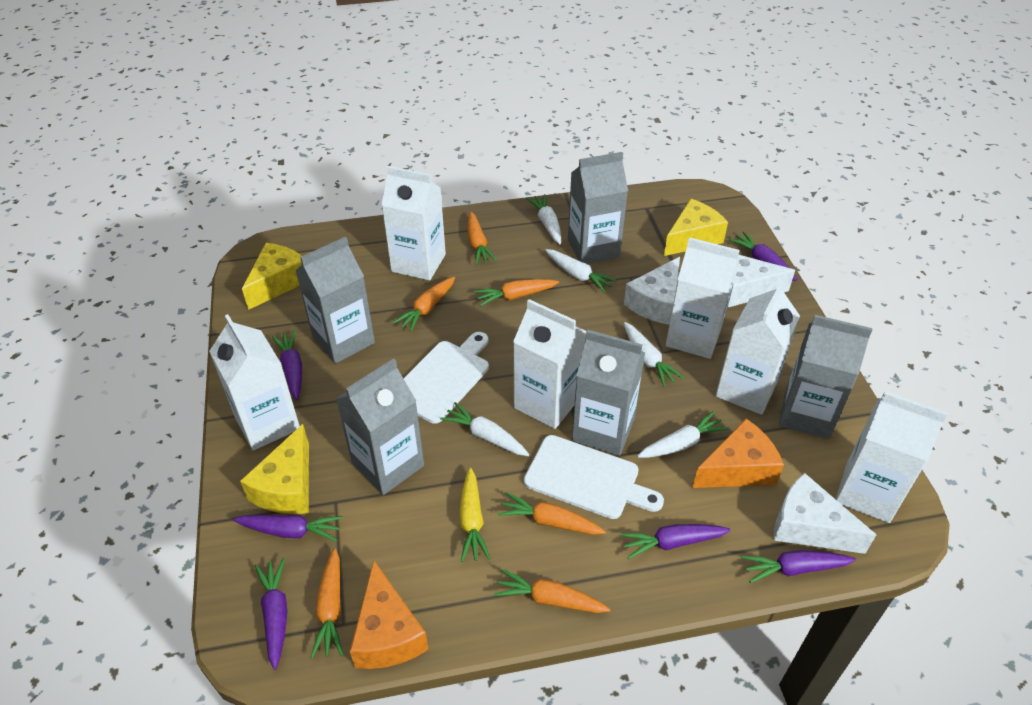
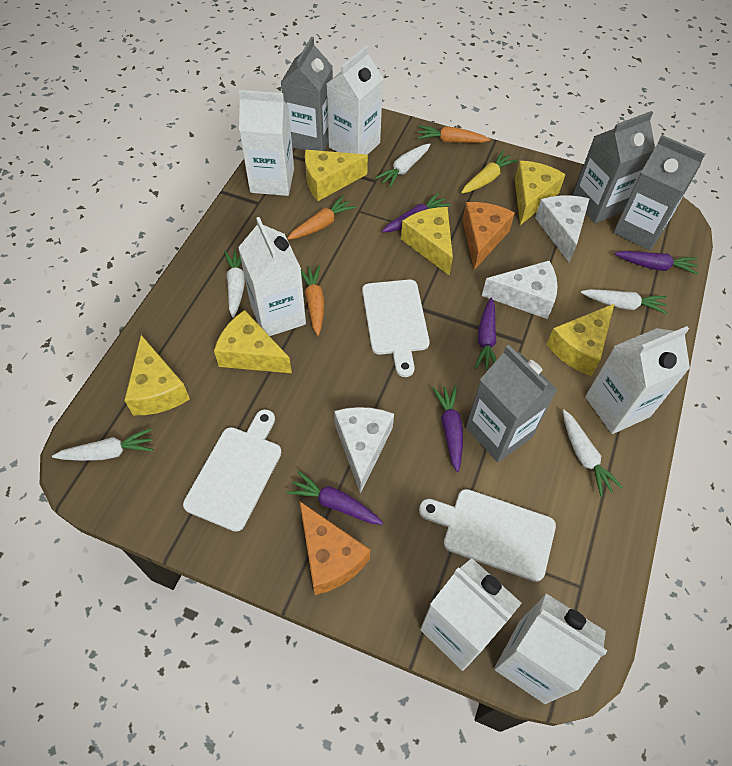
grey carton: [295,237,375,363] [336,358,424,495] [568,152,628,264] [572,330,645,456] [779,315,873,439] = 5 -> [280,37,333,151] [466,345,557,462] [572,111,655,223] [613,135,705,250] = 4
orange carrot: [310,548,343,659] [393,277,455,332] [467,212,497,265] [474,279,559,307] [494,569,610,613] [498,492,606,535] = 6 -> [287,196,356,240] [301,265,324,336] [417,126,490,143] = 3
purple carrot: [233,515,343,542] [255,558,288,670] [272,331,302,400] [620,524,731,559] [729,231,797,281] [742,550,856,583] = 6 -> [287,471,383,525] [382,192,451,232] [433,385,463,472] [475,298,497,370] [614,251,699,275] = 5
white cutting board: [403,332,489,424] [524,435,664,519] = 2 -> [183,409,282,532] [362,279,430,377] [419,489,556,582] = 3
yellow cheese: [240,424,309,514] [242,243,302,310] [664,199,728,256] = 3 -> [124,335,190,415] [214,310,292,373] [305,150,368,201] [401,207,453,276] [515,161,566,225] [546,304,614,376] = 6

